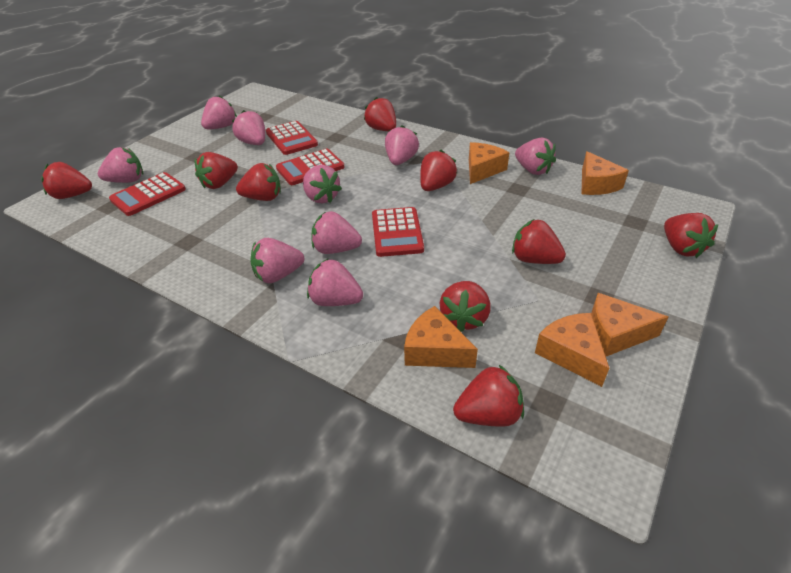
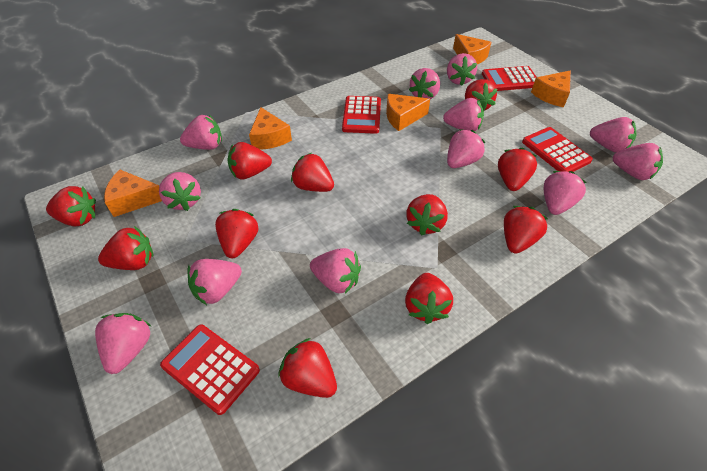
pink strawberry: [98,147,143,183] [201,96,237,129] [232,110,265,145] [250,238,304,283] [303,165,342,203] [307,259,363,306] [311,211,362,254] [385,125,419,165] [515,137,556,175] = 9 -> [95,313,151,374] [159,172,201,211] [180,115,222,150] [187,259,242,305] [310,248,361,294] [409,68,440,99] [443,98,484,131] [447,53,477,86] [447,129,485,168] [544,171,587,215] [590,117,637,153] [613,143,663,180] = 12
red strawberry: [41,162,92,199] [195,152,238,189] [236,163,281,201] [364,97,396,131] [420,150,457,191] [440,281,491,332] [453,365,524,427] [512,219,566,264] [664,213,718,258] = 9 -> [46,186,96,227] [98,226,153,270] [215,209,258,258] [227,142,272,179] [278,338,337,398] [291,153,334,192] [405,273,453,324] [406,194,448,235] [465,79,497,111] [498,147,537,191] [504,206,548,254] = 11

